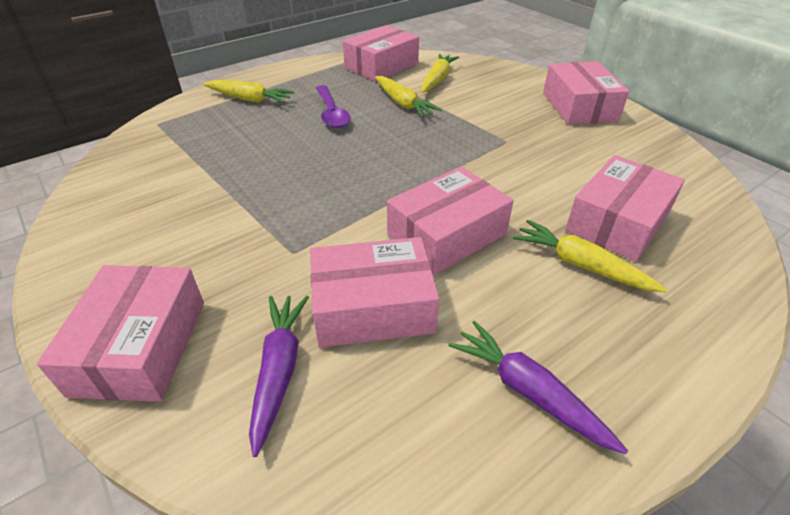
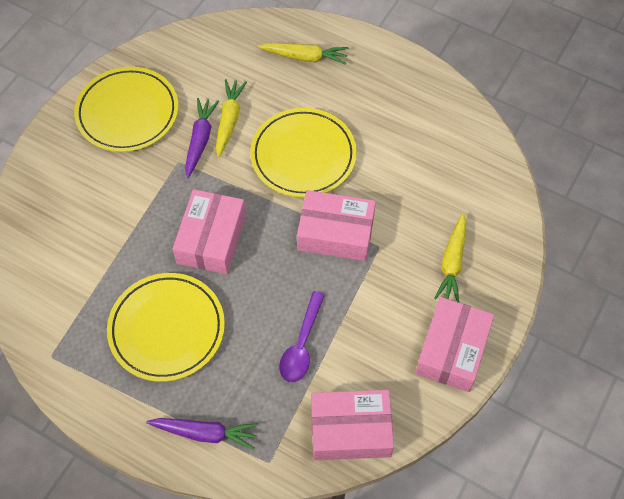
pink box: [37,265,204,402] [310,237,440,348] [343,25,419,82] [387,166,513,275] [543,61,629,125] [565,155,685,262] = 6 -> [173,189,246,274] [297,190,376,261] [311,390,394,460] [415,297,494,392] = 4
yellow carrot: [203,80,295,103] [375,76,442,118] [421,54,459,93] [513,220,668,292] = 4 -> [216,79,247,158] [258,43,348,65] [434,213,466,303] = 3
yellow plate: none = 0 -> [74,67,178,152] [107,273,225,382] [250,108,357,198] = 3

